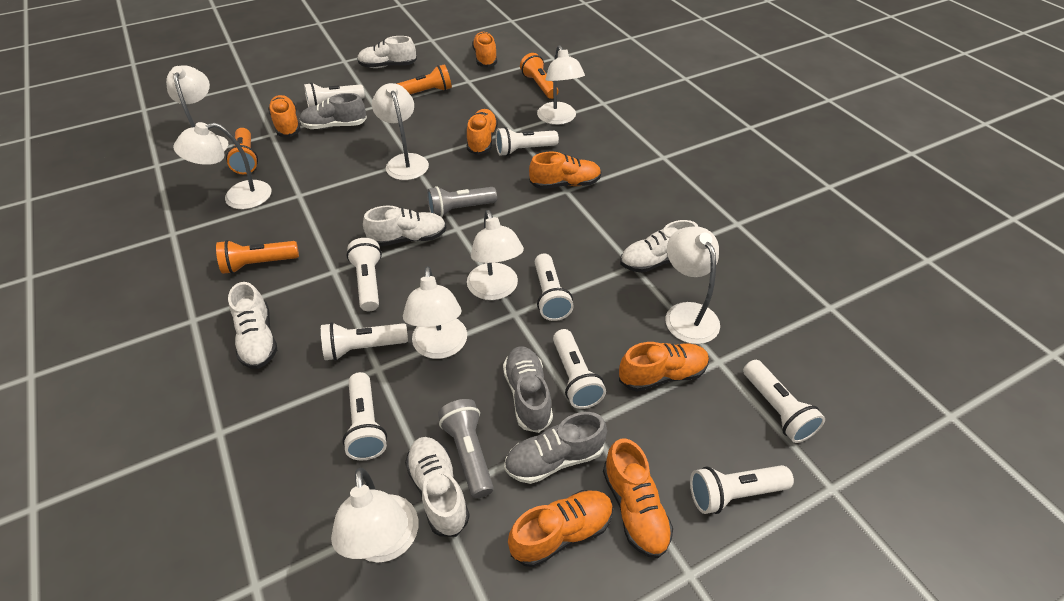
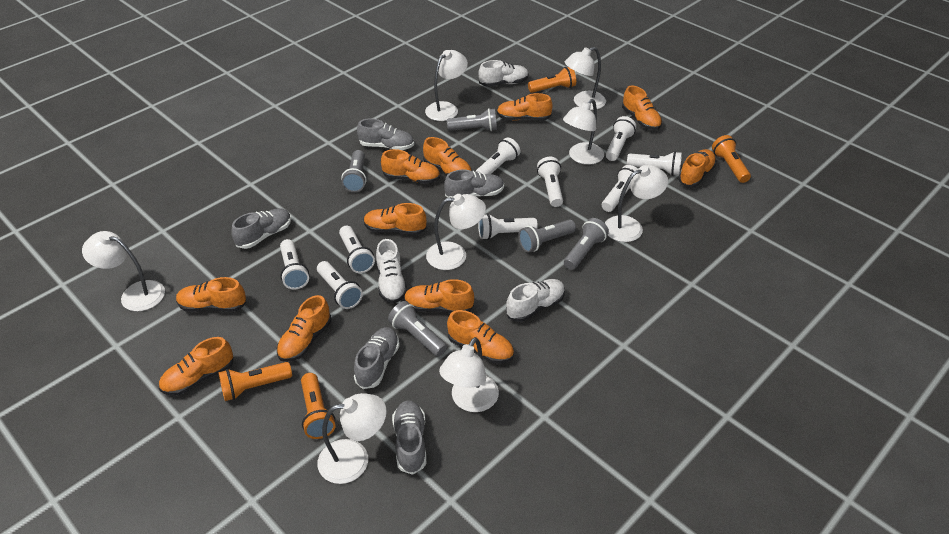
grey flashlight: [427,186,497,217] [438,399,494,499] = 2 -> [341,150,366,192] [388,301,447,357] [447,108,497,131] [518,219,576,252] [564,218,609,270] = 5
grey shoe: [299,93,367,129] [503,347,553,433] [504,412,607,484] = 3 -> [231,208,291,249] [354,327,400,389] [357,118,414,150] [392,400,426,475] [444,170,504,198] = 5
orange shoe: [268,95,301,137] [467,109,498,155] [472,32,497,67] [508,490,613,567] [529,152,601,189] [603,438,673,558] [619,342,709,391] = 7 -> [159,337,233,396] [176,277,247,312] [277,295,331,362] [364,203,426,235] [381,149,440,184] [404,279,474,313] [423,137,472,175] [447,310,514,364] [497,93,553,120] [622,85,662,130] [678,149,716,187] = 11
white shoe: [228,282,277,369] [357,36,417,68] [363,205,447,246] [405,437,470,537] [620,220,698,273] = 5 -> [376,239,407,303] [479,60,529,87] [506,279,565,322] = 3

